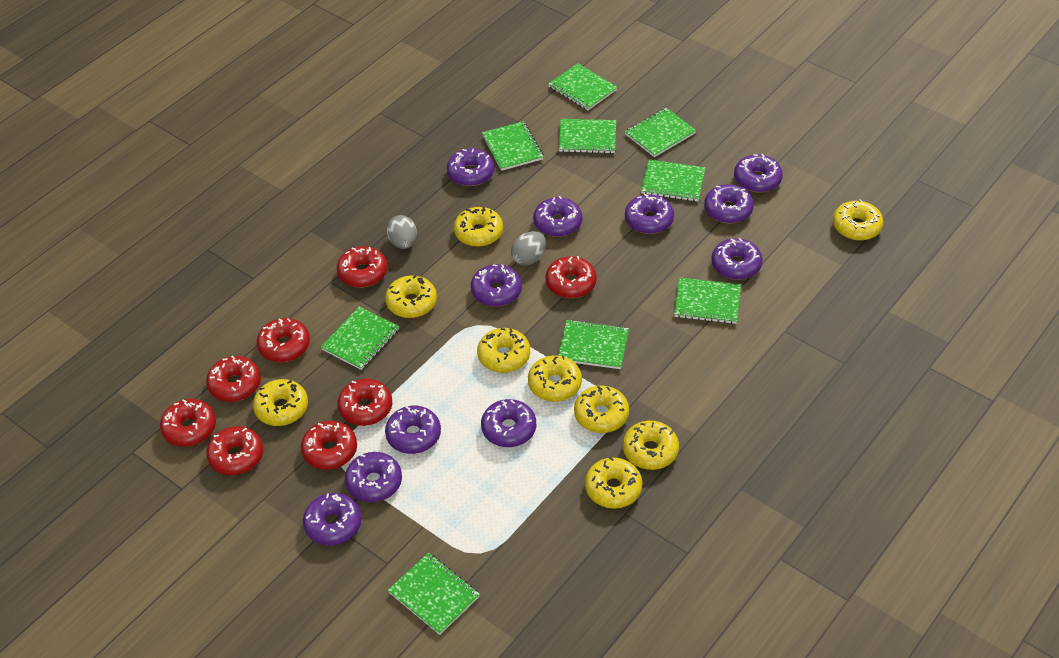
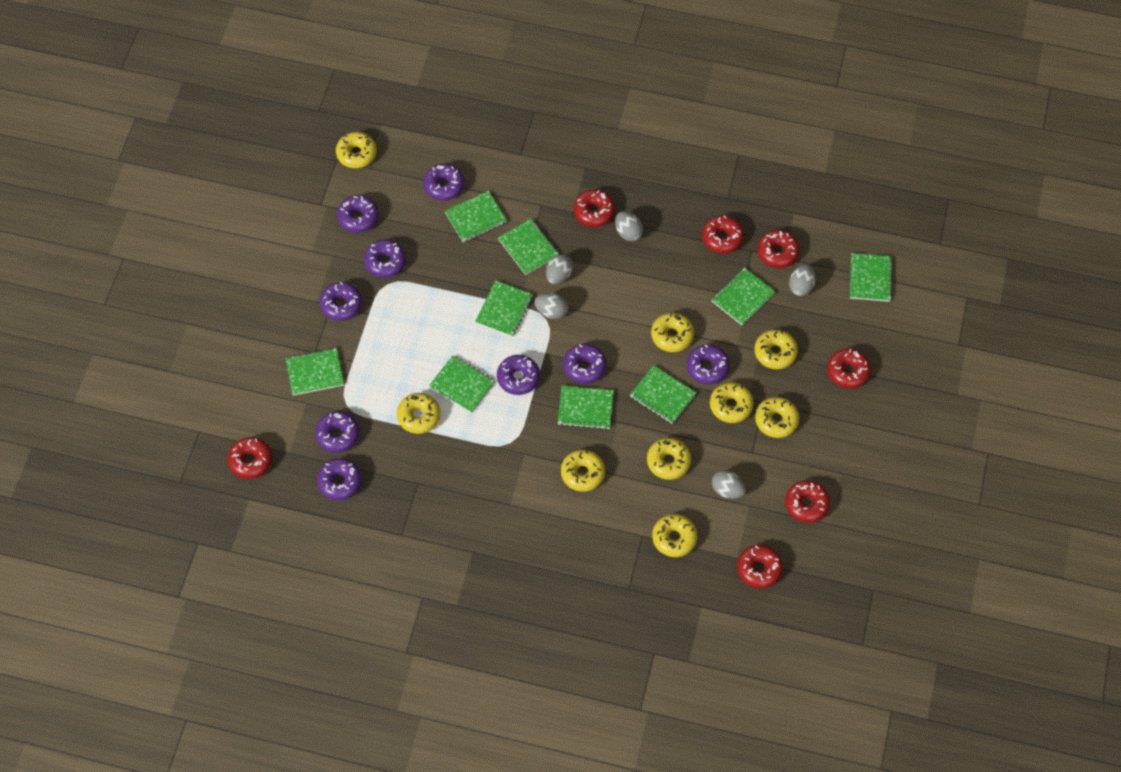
grey egg: [386,215,417,249] [511,231,546,266] = 2 -> [535,293,568,319] [546,254,573,284] [615,211,643,241] [712,470,746,499] [789,264,816,296] = 5
purple donut: [303,493,362,545] [345,452,402,502] [385,406,441,454] [447,148,494,186] [471,264,522,307] [481,399,536,447] [533,196,583,237] [625,194,674,234] [704,184,754,223] [711,238,763,280] [734,154,783,192] = 11 -> [315,411,360,453] [317,458,362,500] [320,282,362,321] [337,195,379,233] [364,239,406,278] [423,164,465,201] [497,355,540,395] [563,344,607,384] [686,344,730,385] = 9
red donut: [160,399,216,447] [206,356,261,402] [206,426,263,475] [257,318,310,362] [301,421,357,470] [337,246,388,287] [337,379,392,426] [545,256,597,298] = 8 -> [228,437,272,479] [574,190,615,227] [702,215,744,254] [737,545,783,588] [758,230,800,268] [785,480,830,523] [827,348,871,389] = 7

